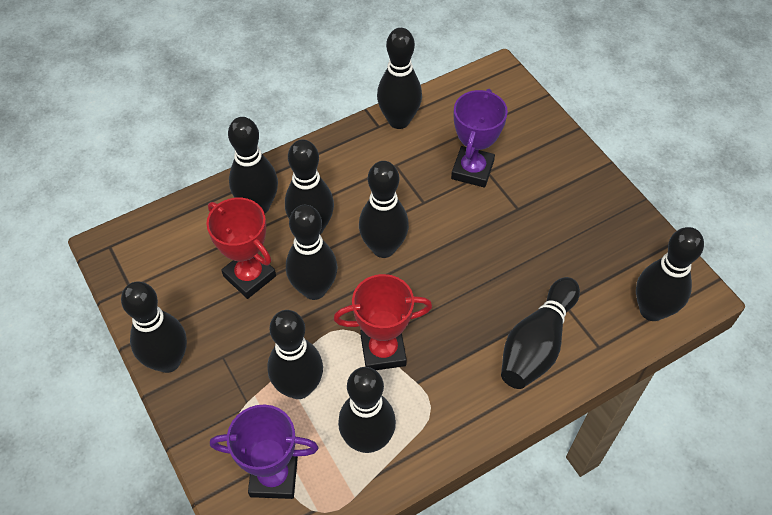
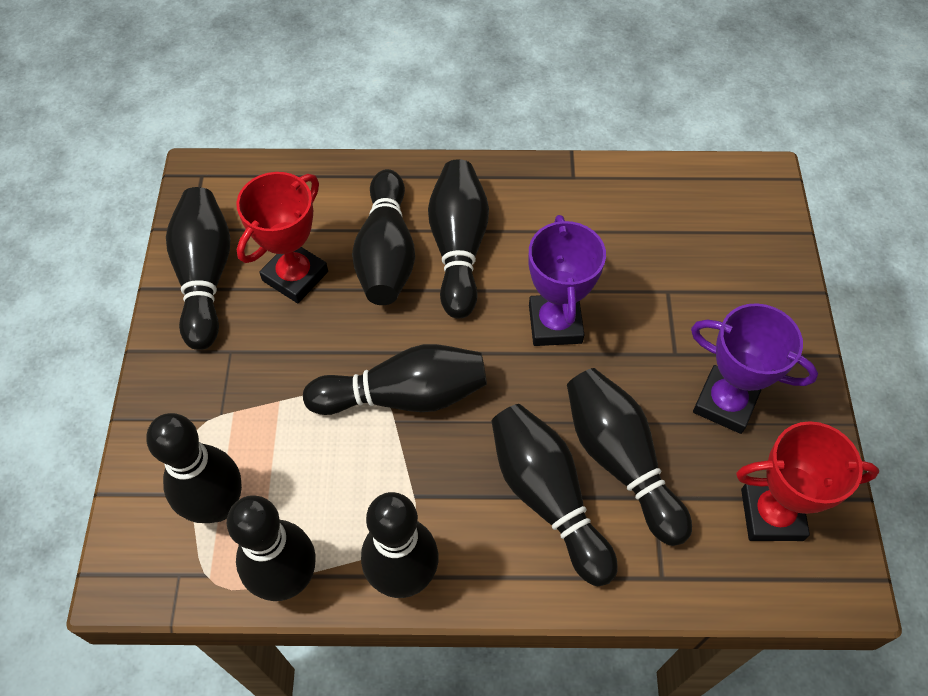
black bowling pin: [121,281,187,373] [228,117,278,213] [267,310,323,399] [285,139,334,235] [286,205,338,300] [338,367,396,453] [359,161,409,258] [377,28,422,129] [501,277,580,389] [636,227,704,321] = 10 -> [146,413,242,523] [166,187,231,350] [227,495,316,601] [303,344,487,415] [352,169,415,305] [361,492,438,598] [428,159,489,318] [491,404,618,586] [567,368,692,546] = 9

